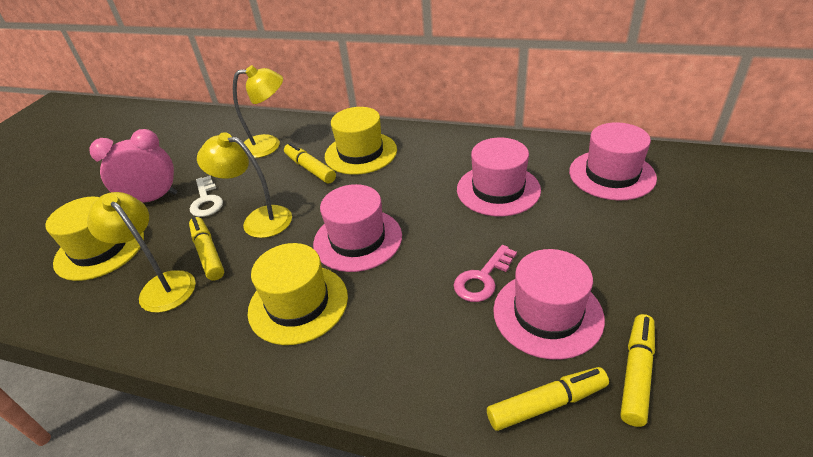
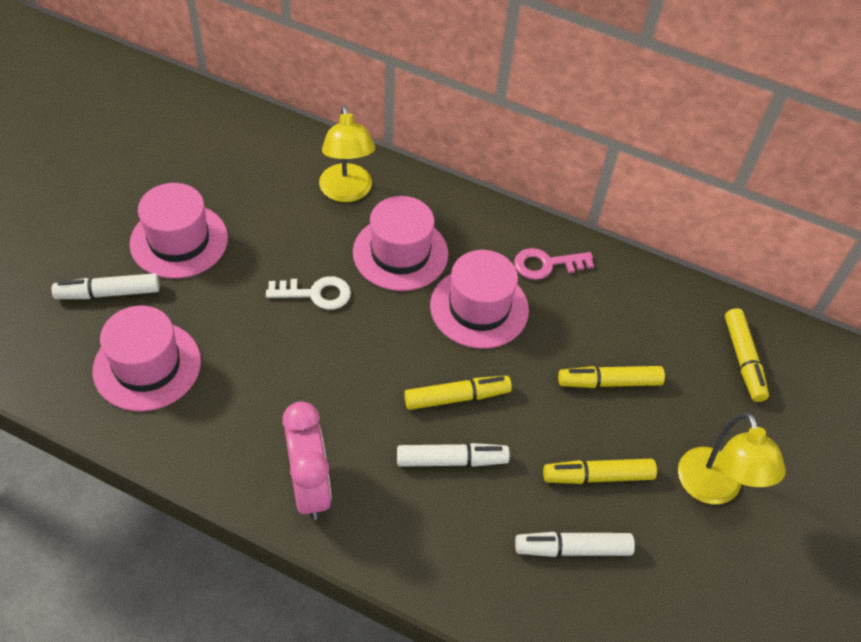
white marker: none = 0 -> [52,273,160,299] [397,443,510,467] [515,532,635,557] = 3
yellow hat: [45,196,144,281] [248,243,348,345] [325,107,397,175] = 3 -> none = 0
yellow lamp: [87,192,196,313] [197,132,292,238] [233,65,283,158] = 3 -> [319,105,375,202] [678,413,786,504] = 2

